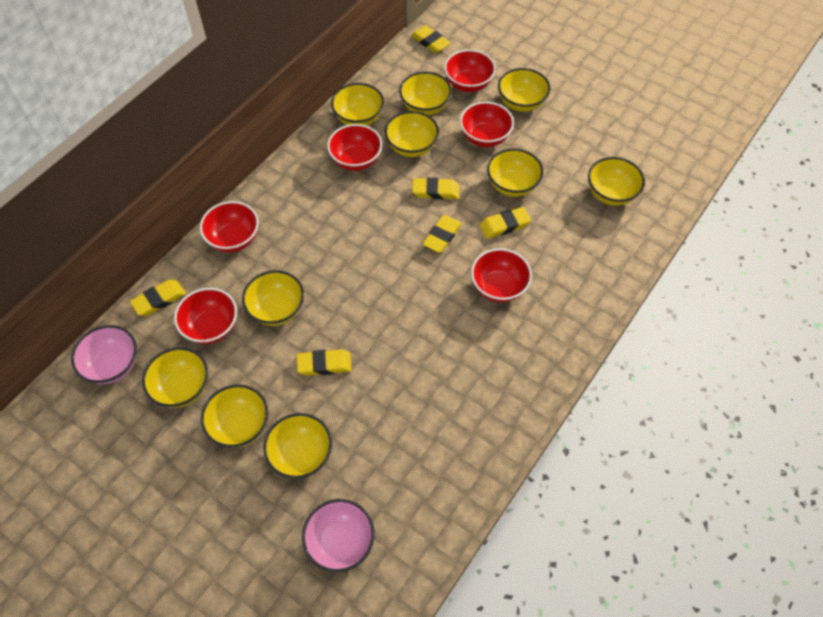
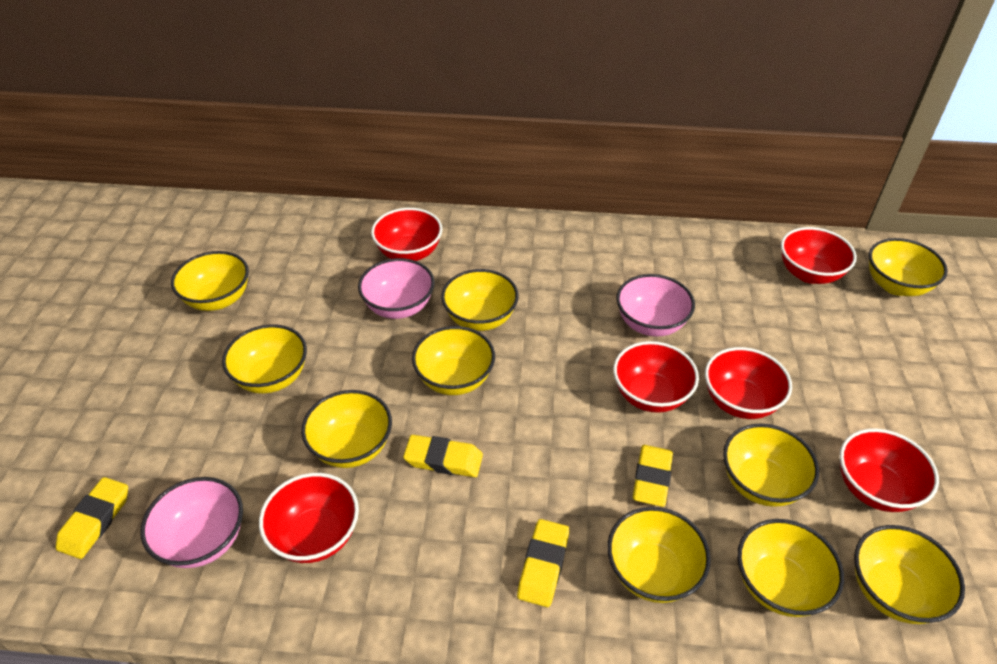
pink bowl: [71,325,137,384] [302,499,375,572] = 2 -> [140,477,243,568] [358,258,435,319] [617,274,695,336] = 3
yellow eraser: [130,279,186,316] [297,349,352,376] [411,25,450,53] [412,177,459,200] [422,215,462,253] [480,207,531,239] = 6 -> [56,477,128,559] [403,435,483,477] [517,519,569,607] [633,445,673,507] = 4

